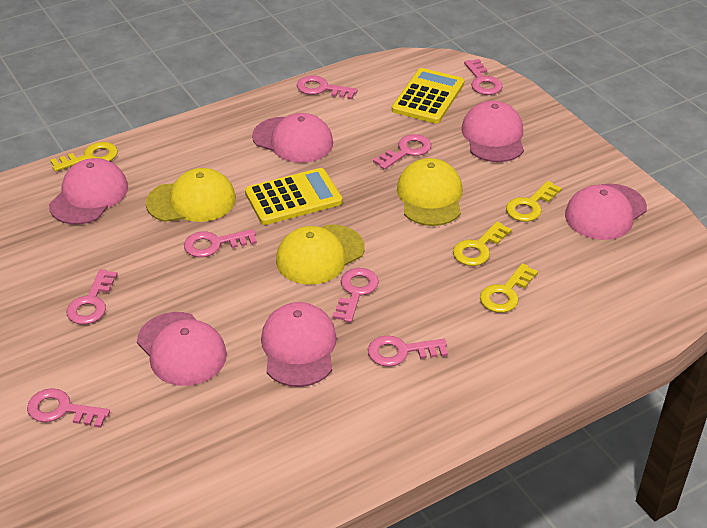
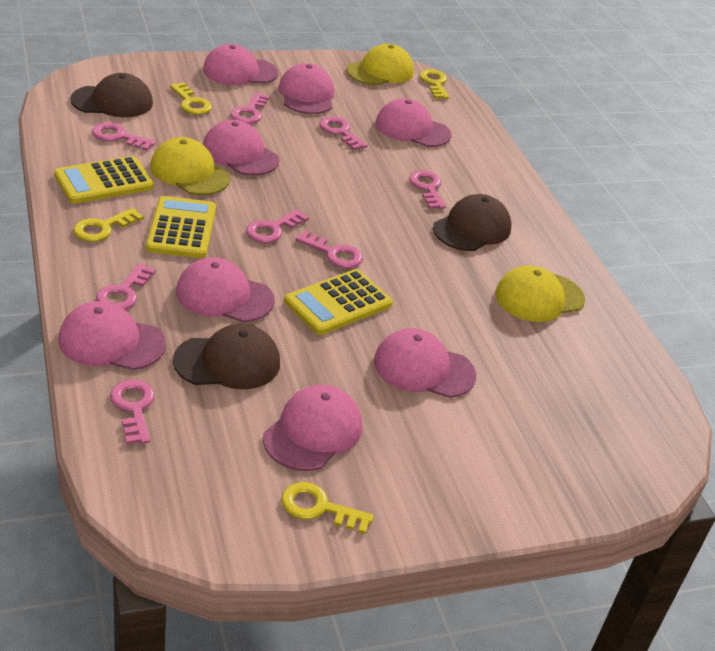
brown cap: none = 0 -> [70,73,153,117] [173,324,280,389] [433,194,512,251] = 3
pink cap: [49,158,128,224] [137,312,227,386] [252,113,333,163] [261,302,337,387] [462,101,524,162] [565,183,647,240] = 6 -> [59,301,166,370] [176,258,275,322] [203,44,278,85] [203,120,279,175] [263,384,362,471] [278,63,334,114] [374,328,476,398] [376,98,452,147] = 8
yellow calculator: [245,168,343,225] [392,68,465,123] = 2 -> [54,156,154,204] [146,196,216,258] [284,269,393,335] = 3

